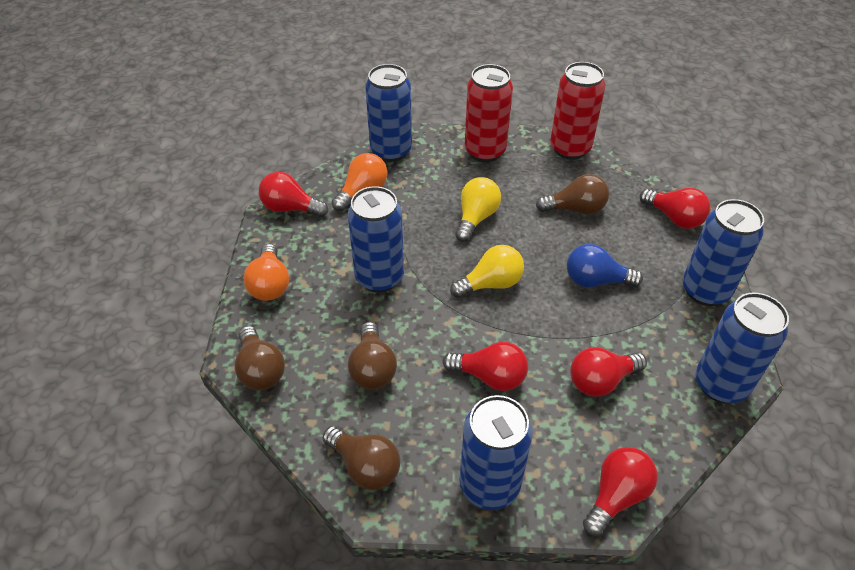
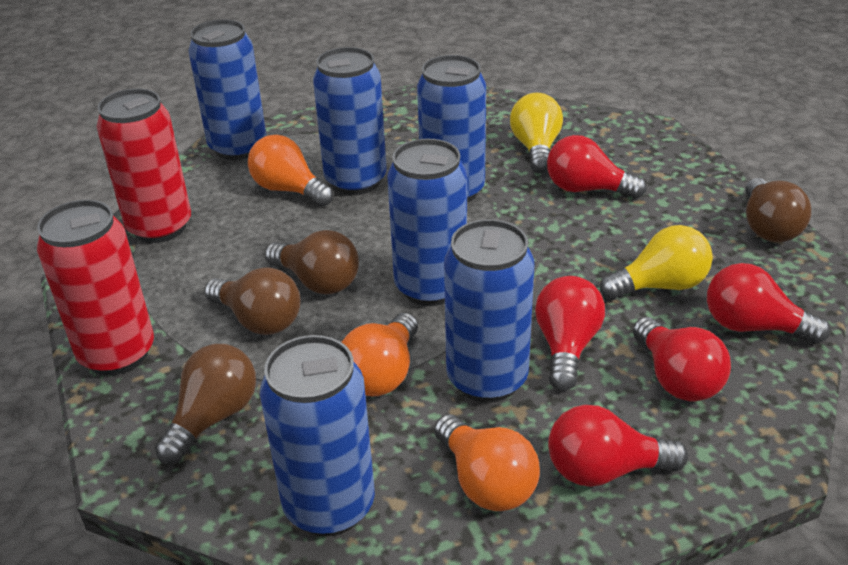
blue can: [348,186,404,293] [365,64,412,162] [459,395,532,510] [683,199,764,306] [696,292,789,403] = 5 -> [188,19,266,160] [260,335,375,536] [313,47,387,195] [387,139,467,306] [417,55,486,203] [444,219,534,403] = 6
blue light bulb: [567,244,643,288] = 1 -> none = 0
orange light bulb: [244,244,289,301] [332,153,387,211] = 2 -> [248,135,333,206] [342,313,418,396] [434,414,540,511] = 3

